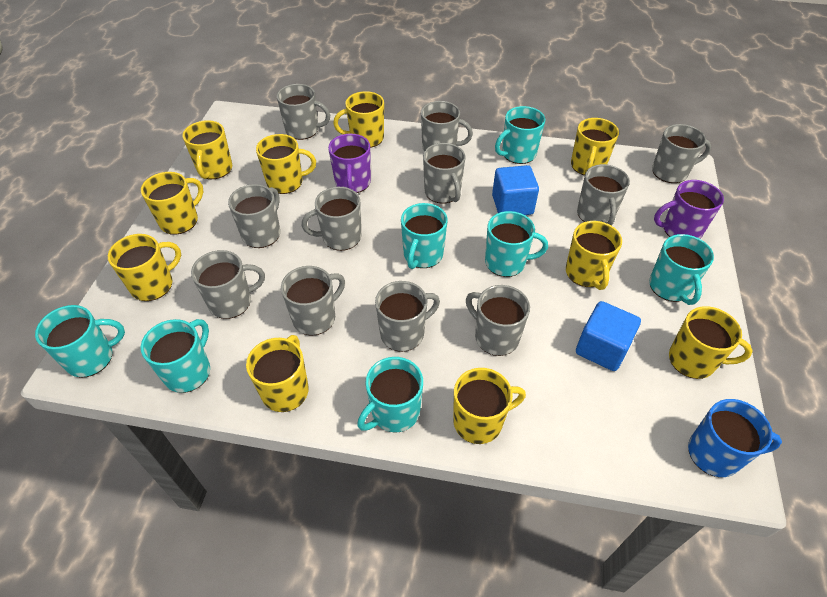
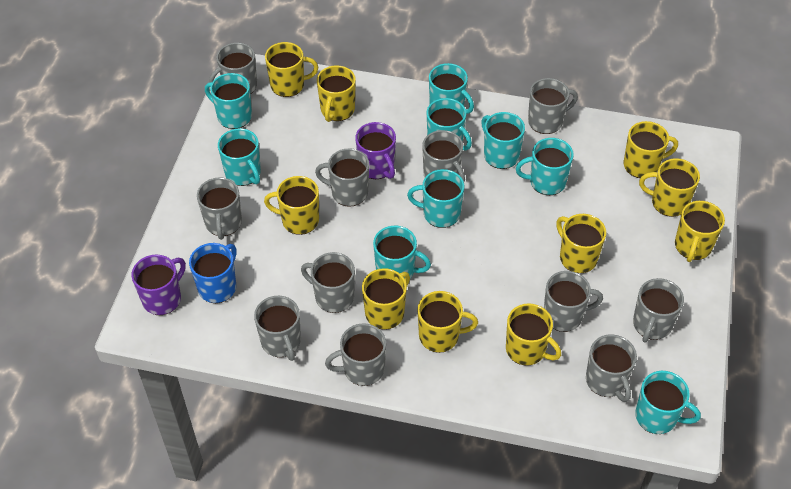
blue cube: [492,165,539,215] [576,301,641,371] = 2 -> none = 0
turquoise mug: [35,305,125,378] [141,319,210,393] [357,357,423,433] [401,203,447,269] [485,211,548,277] [495,106,545,164] [649,234,714,305] = 7 -> [205,73,252,129] [218,128,261,186] [373,226,431,279] [407,169,464,228] [426,98,472,150] [429,63,474,114] [481,112,525,169] [516,138,574,195] [635,371,701,434] = 9

